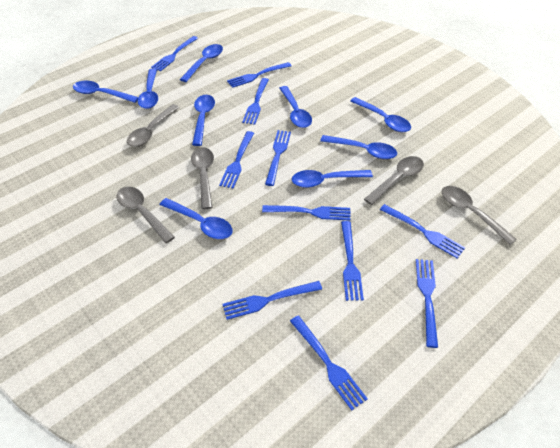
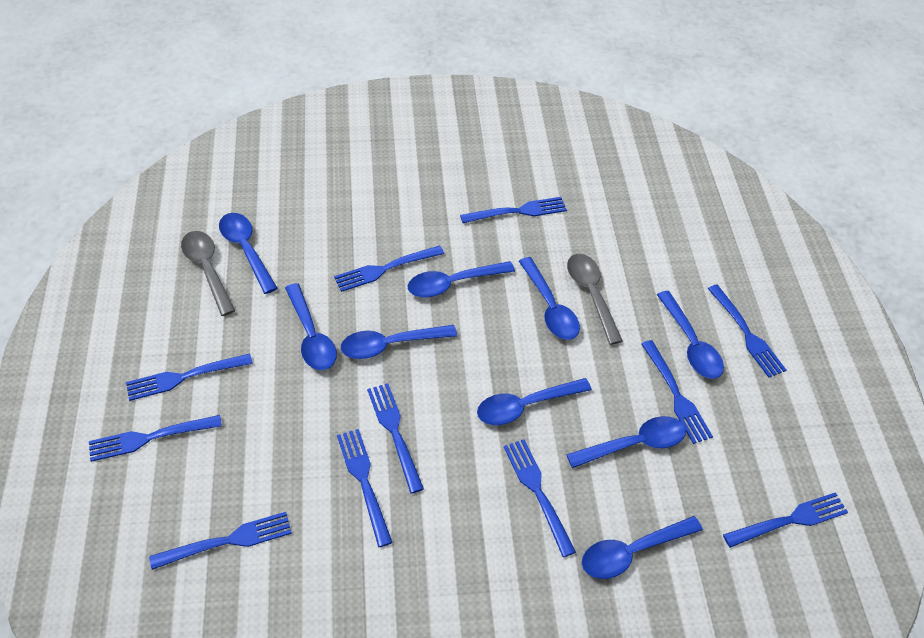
grey spoon: [116,187,175,243] [127,104,179,147] [191,147,214,209] [364,156,424,205] [442,186,517,245] = 5 -> [181,231,235,316] [567,254,623,345] = 2

